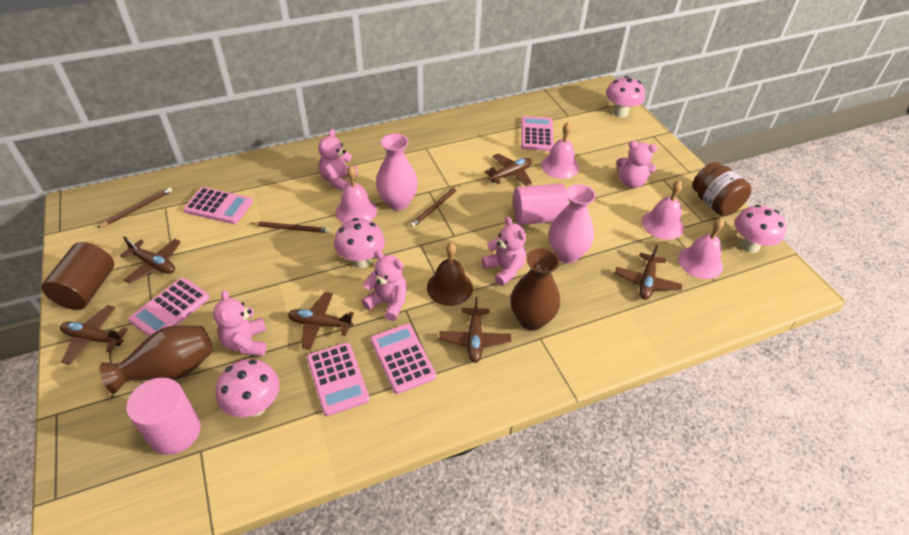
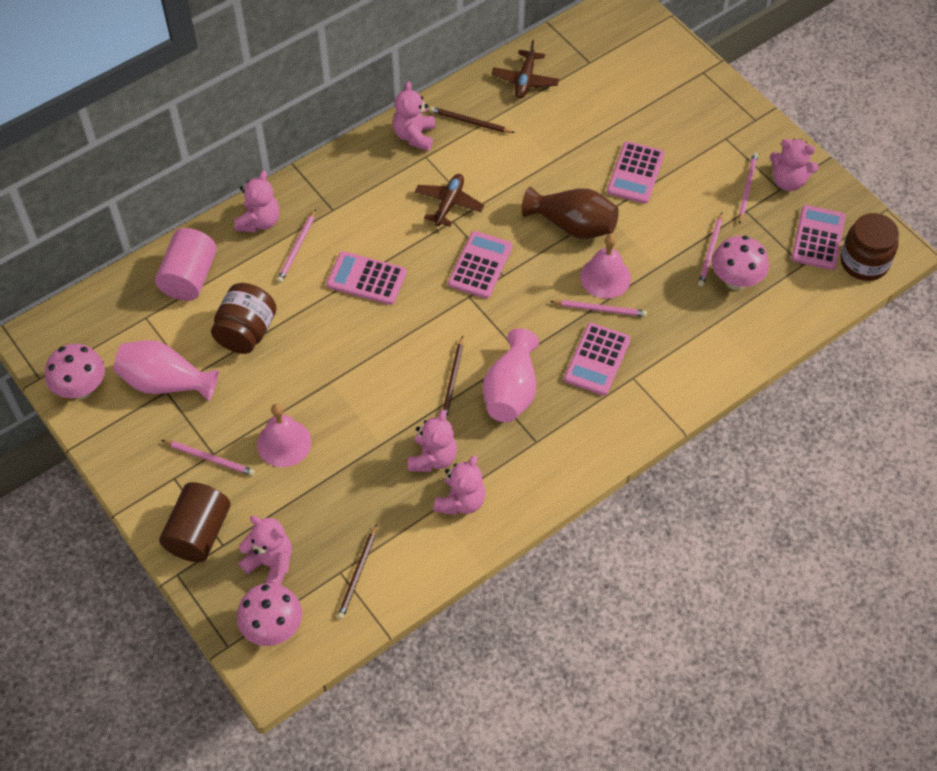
brown bell: [427,243,473,306] = 1 -> none = 0
brown jar: [692,162,752,216] = 1 -> [211,283,277,354] [840,213,899,281] = 2
brown plane: [60,305,128,365] [120,236,181,284] [288,292,354,350] [439,297,511,363] [484,154,532,186] [615,245,682,300] = 6 -> [415,174,484,227] [492,40,559,98] = 2
brown vase: [99,325,213,394] [511,249,560,330] = 2 -> [522,187,619,239] = 1
pink bell: [336,166,377,223] [541,122,579,179] [642,180,684,240] [678,218,724,279] = 4 -> [257,403,311,467] [580,234,631,299] = 2
pink cylinder: [126,378,201,455] [513,184,569,225] = 2 -> [155,228,217,301] = 1
pink mushroom: [216,359,280,417] [334,218,385,268] [606,76,645,118] [735,205,787,253] = 4 -> [45,344,105,399] [237,583,302,646] [712,236,769,290] = 3
pink pencil: none = 0 -> [161,440,255,476] [277,210,316,283] [550,300,647,317] [698,212,722,287] [738,152,758,224] = 5
pink teddy bear: [213,290,267,356] [318,129,358,191] [362,250,407,321] [482,216,526,286] [616,141,658,188] = 5 -> [234,170,280,232] [238,516,292,585] [393,81,435,151] [408,410,457,472] [434,455,486,515] [770,139,819,191] = 6

